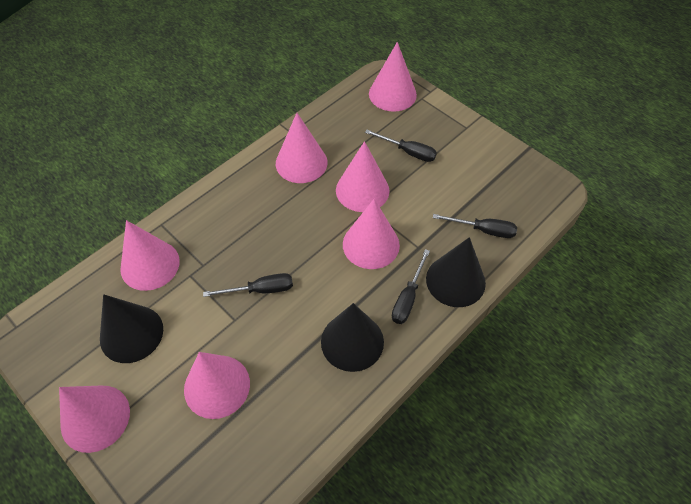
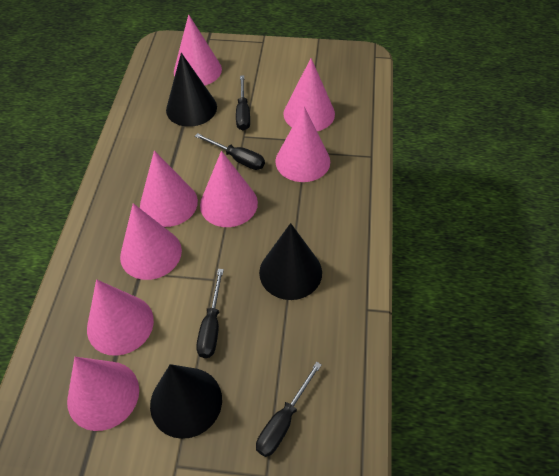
pink cone: [59,386,130,453] [120,220,180,291] [184,352,250,419] [276,113,328,183] [336,141,389,212] [343,199,400,269] [369,42,417,112] = 7 -> [67,357,139,431] [87,279,154,356] [120,203,182,280] [140,151,198,227] [174,14,222,85] [200,151,258,227] [275,107,330,182] [283,58,335,131] = 8

